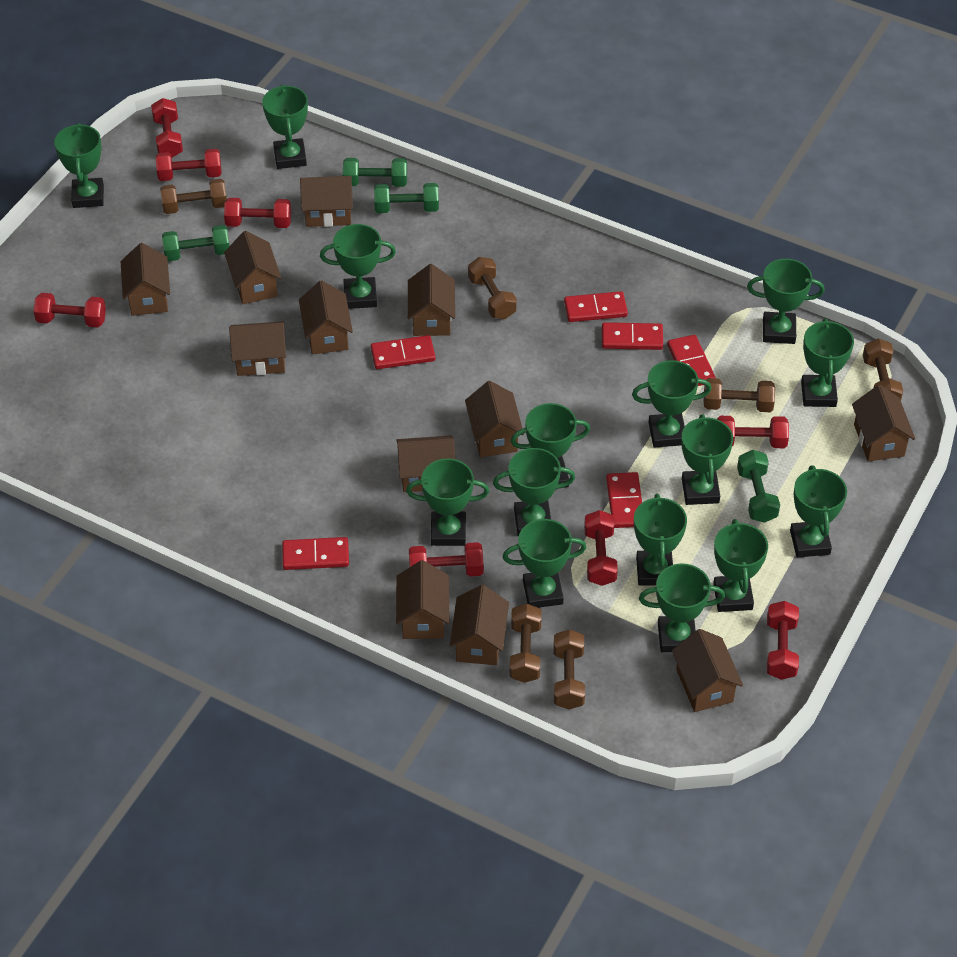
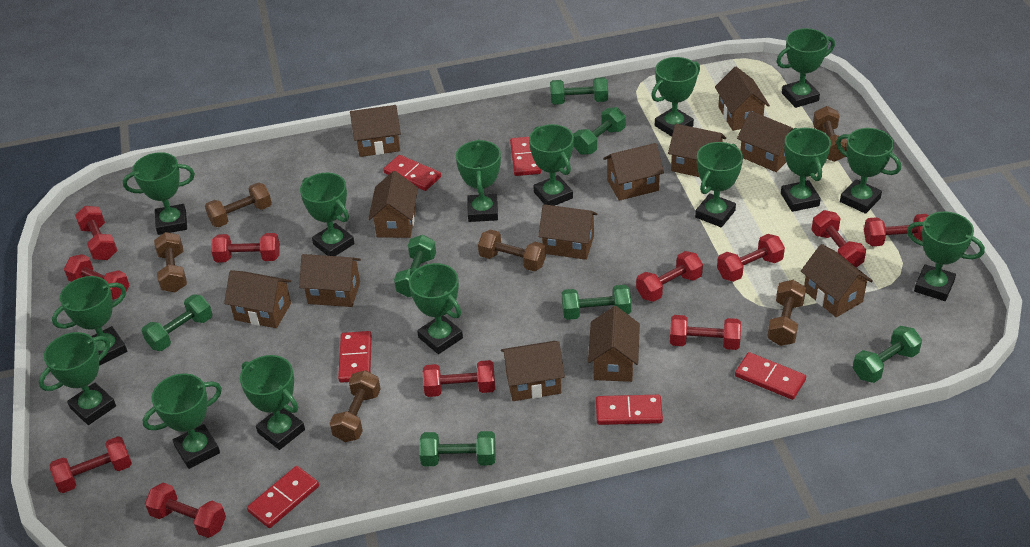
green dumbbell: [162,225,230,261] [343,158,407,187] [374,183,439,213] [737,450,780,523] = 4 -> [142,294,212,351] [394,235,436,297] [419,431,496,466] [550,77,608,104] [562,285,631,320] [573,107,626,155] [853,326,922,383] = 7
red dumbbell: [33,293,106,327] [151,98,183,158] [156,149,221,181] [224,198,291,228] [409,542,484,576] [584,510,618,586] [717,416,789,448] [767,601,799,680] = 8 -> [49,436,132,493] [64,254,130,300] [75,206,118,260] [145,482,226,538] [211,233,280,263] [423,360,495,397] [636,251,703,302] [670,315,741,350] [717,234,785,282] [811,210,866,267] [864,214,929,246] = 11

